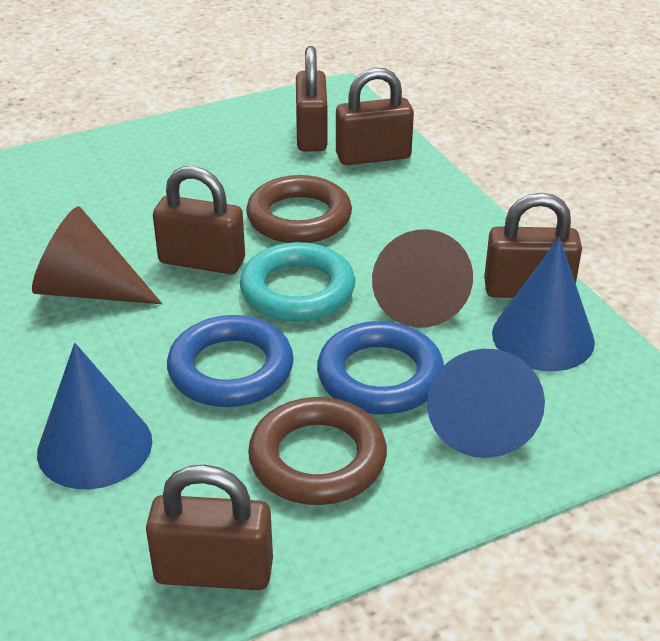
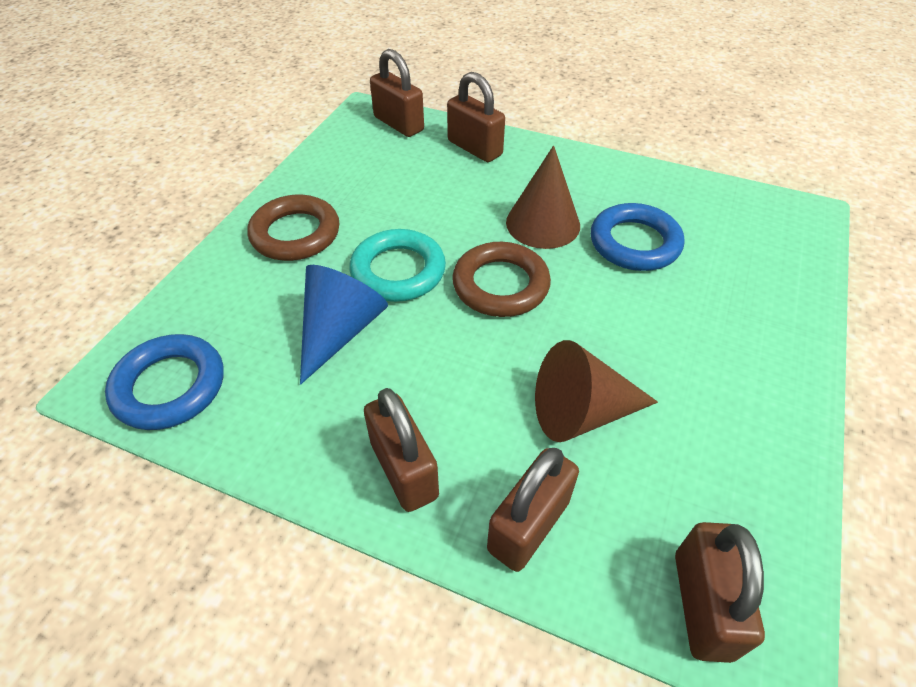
blue cone: [37,343,152,489] [427,349,545,458] [492,237,595,371] = 3 -> [300,265,388,385] = 1

